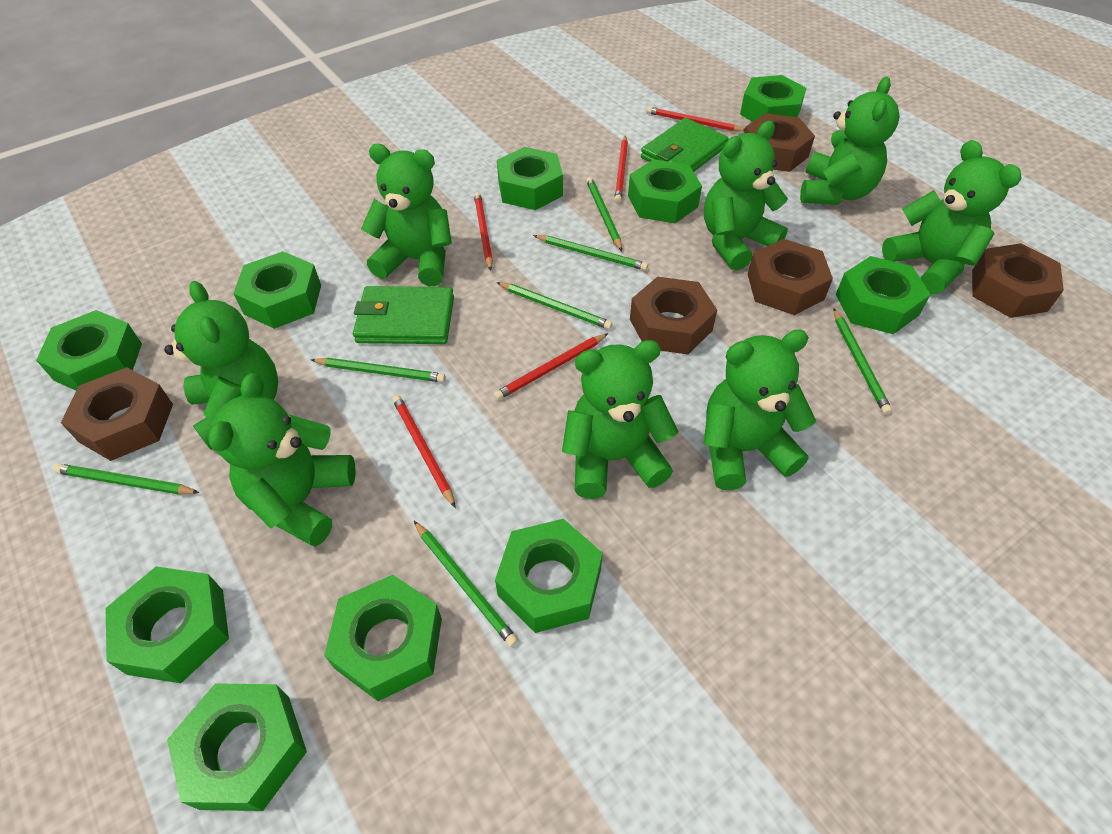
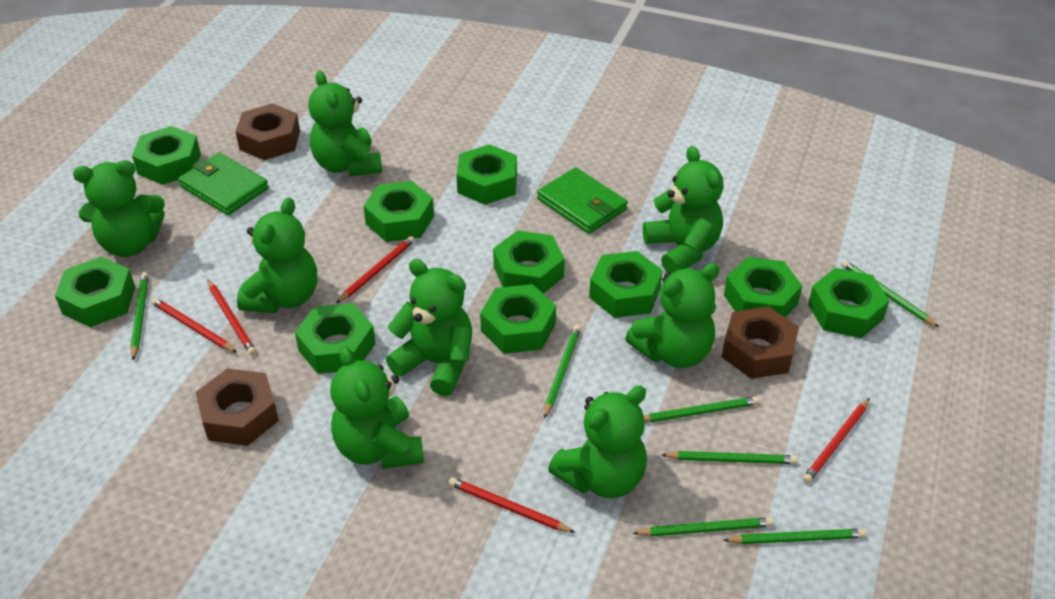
brown nut: [61,367,173,461] [630,277,717,355] [744,113,815,172] [748,239,833,315] [972,243,1064,318] = 5 -> [195,368,279,446] [235,103,300,160] [722,306,799,379] = 3

